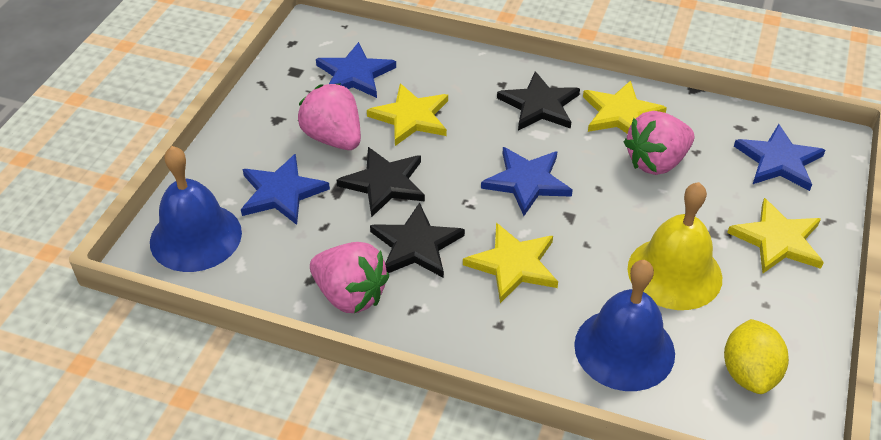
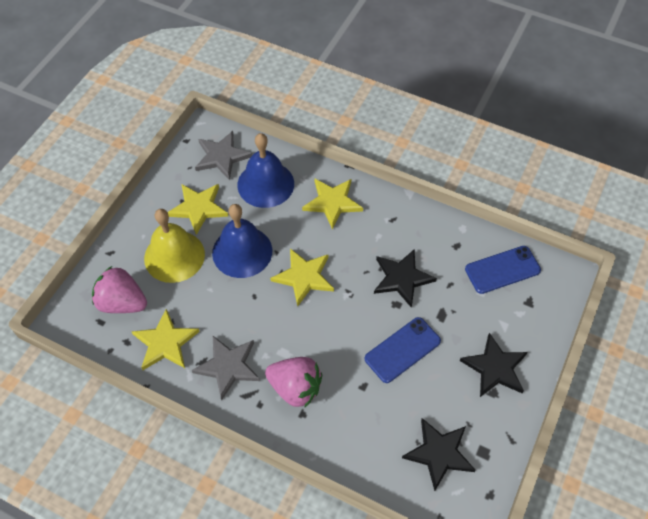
blue phone: none = 0 -> [364,317,441,383] [465,246,541,294] = 2
blue star: [241,154,330,225] [316,42,396,98] [481,147,573,216] [734,124,825,191] = 4 -> none = 0
grey star: none = 0 -> [192,336,260,401] [195,131,252,180] = 2
pink strawberry: [298,83,361,150] [310,242,389,313] [624,111,694,175] = 3 -> [92,266,147,313] [265,357,322,407] = 2
yellow lemon: [724,319,789,394] = 1 -> none = 0

